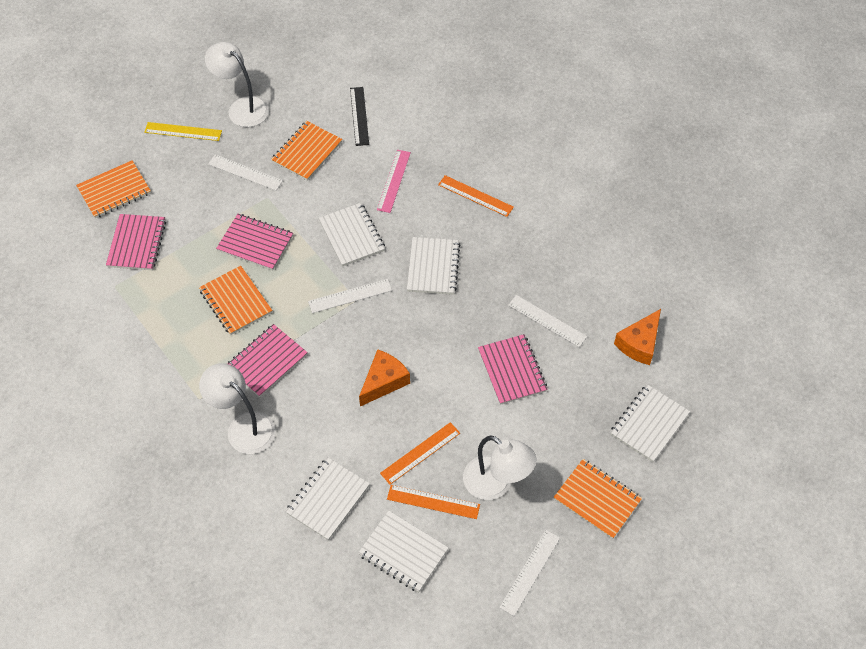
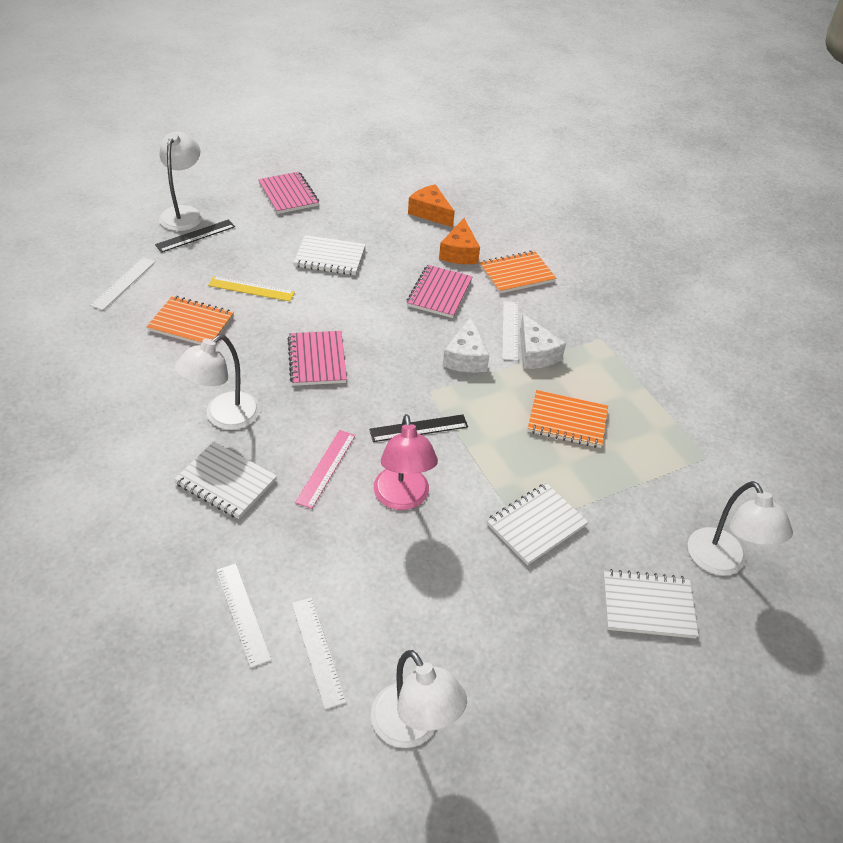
black ruler: [350,87,369,146] = 1 -> [155,220,235,253] [369,414,468,442] = 2
orange notebook: [76,161,151,218] [199,266,272,335] [271,121,342,181] [554,459,642,539] = 4 -> [147,296,234,345] [479,251,556,294] [528,390,608,448] = 3
orange ruler: [380,422,460,485] [387,485,480,519] [438,175,514,217] = 3 -> none = 0
pink lamp: none = 0 -> [374,414,438,510] = 1
pink notebook: [106,214,166,270] [216,214,293,270] [228,324,308,397] [478,334,547,405] = 4 -> [258,172,319,214] [287,331,347,386] [407,265,473,318] = 3
white cheese: none = 0 -> [443,317,490,373] [520,314,566,369] = 2
white lamp: [199,363,276,454] [205,42,269,127] [463,435,536,500] = 3 -> [159,131,202,231] [175,335,260,430] [371,650,467,748] [688,481,793,576] = 4
white notebook: [285,457,370,540] [319,203,385,267] [358,511,449,593] [407,237,461,295] [610,384,690,462] = 5 -> [174,442,277,519] [293,235,366,275] [486,483,588,565] [603,569,699,639] = 4

